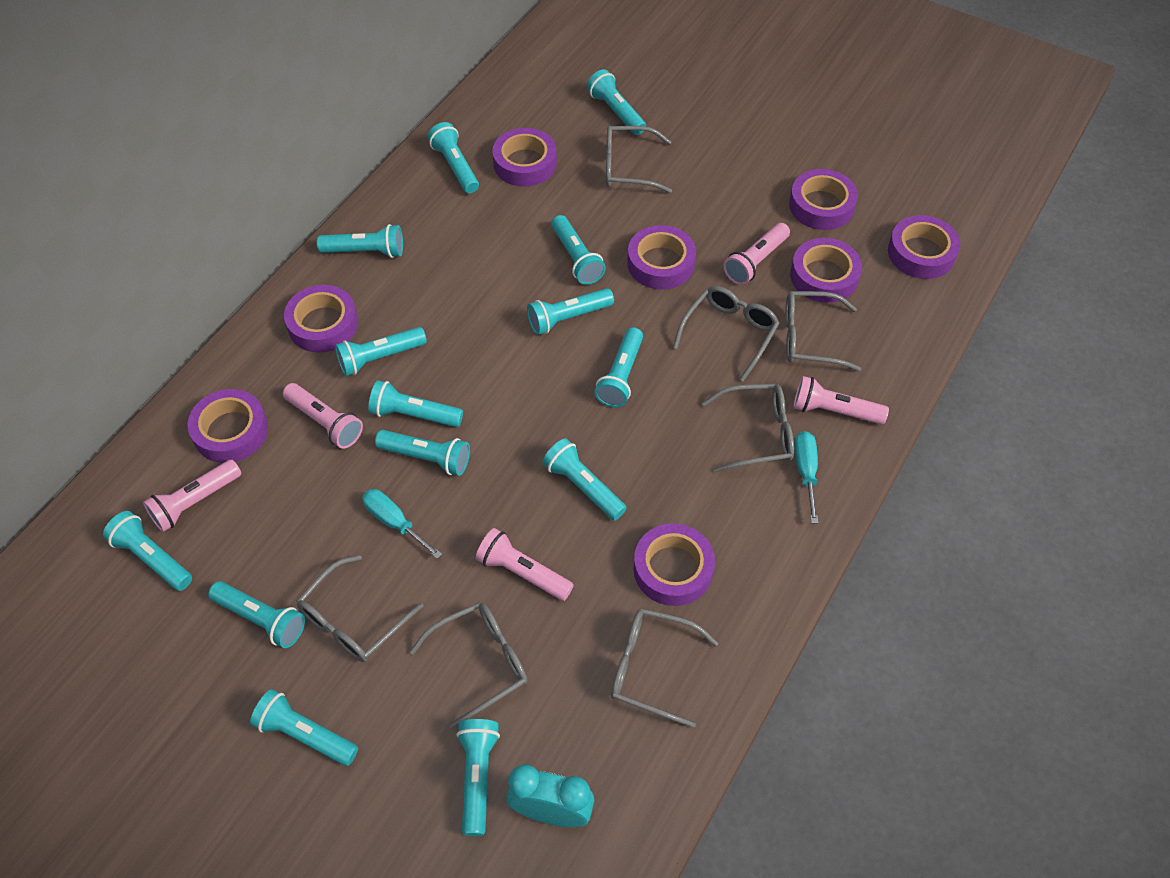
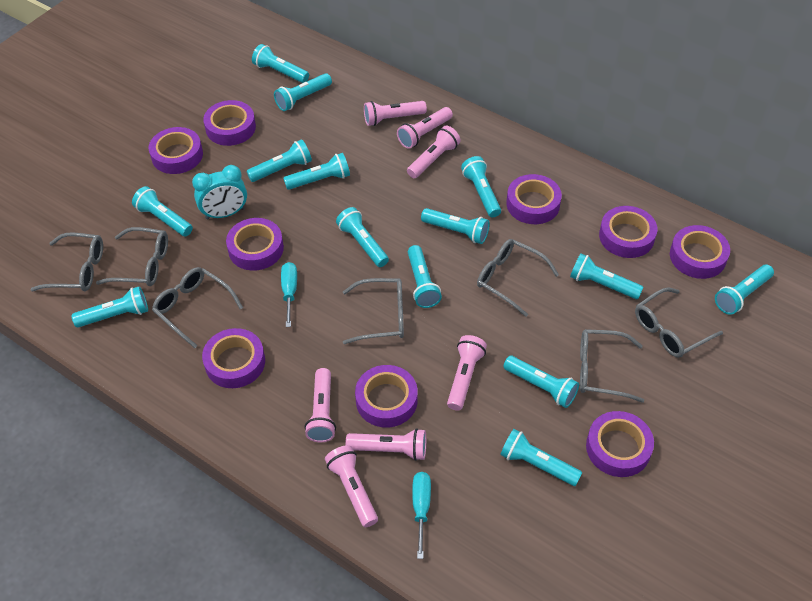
pink flashlight: [143,459,241,532] [283,383,363,449] [476,528,574,601] [723,223,790,285] [793,376,889,424] = 5 -> [305,368,336,442] [325,445,378,527] [346,428,426,461] [364,101,427,126] [397,107,453,149] [407,126,461,178] [447,335,487,411] = 7
purple tape: [187,389,268,463] [284,285,358,353] [492,128,557,187] [627,225,696,290] [633,523,715,606] [789,169,858,230] [790,238,862,303] [888,215,960,279] = 8 -> [149,127,203,174] [202,328,265,388] [203,100,256,146] [226,218,284,271] [355,365,418,428] [506,174,562,224] [586,411,654,477] [599,206,657,258] [670,225,730,279] = 9

